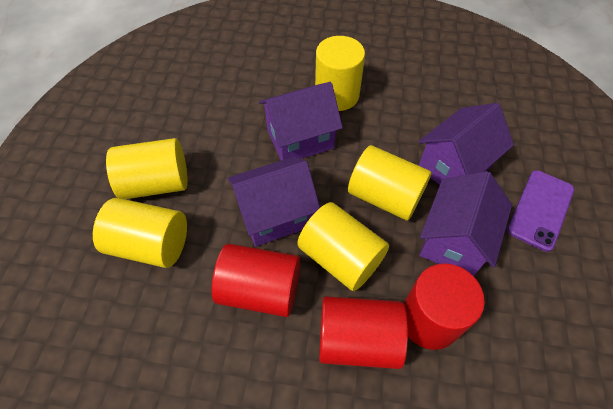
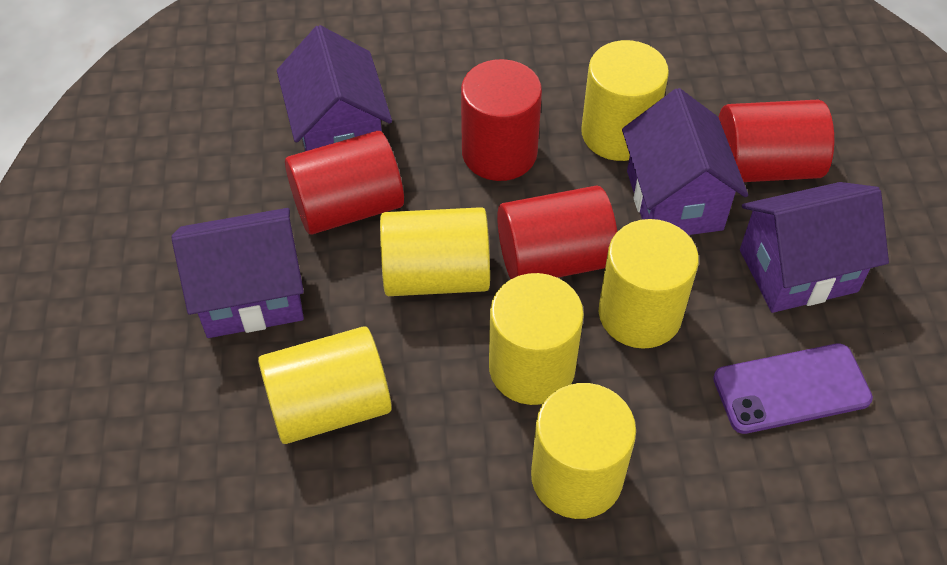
red cylinder: [212,244,300,317] [319,296,408,369] [403,263,485,350] = 3 -> [285,131,404,235] [461,59,542,181] [497,186,618,279] [719,100,834,182] = 4
yellow cylinder: [93,198,187,268] [106,138,188,199] [297,202,389,291] [315,36,365,111] [348,145,432,221] = 5 -> [258,326,392,444] [380,207,490,296] [489,273,584,405] [531,383,636,519] [581,40,669,161] [599,219,699,349] = 6

